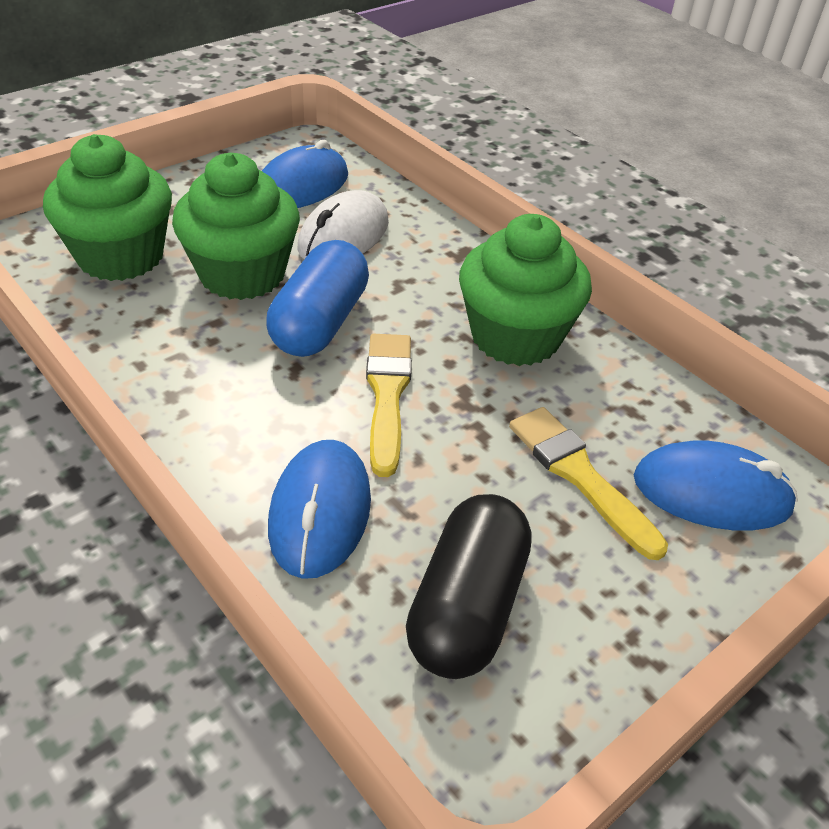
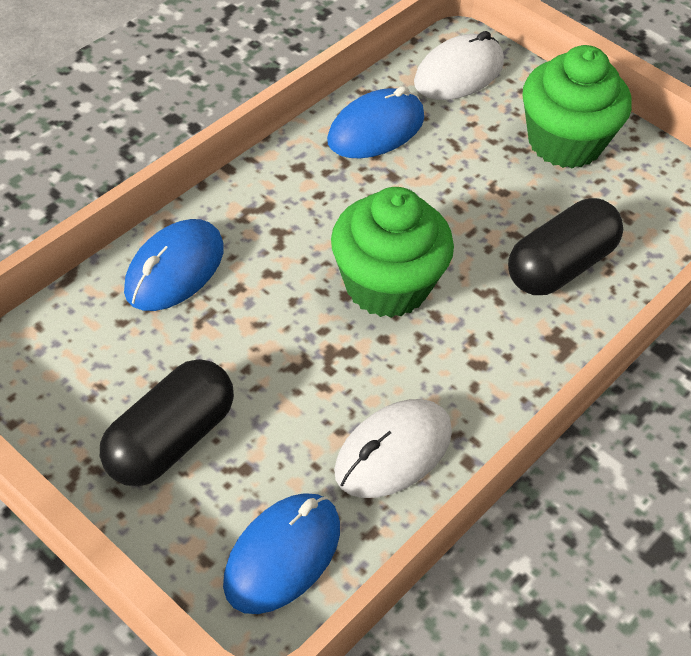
black capsule: [406,494,532,679] = 1 -> [100,359,234,486] [508,198,623,295] = 2
blue capsule: [266,240,369,357] = 1 -> none = 0
green cupcake: [43,134,172,281] [172,153,300,300] [459,214,592,366] = 3 -> [331,187,454,318] [523,45,632,169] = 2
white mouse: [298,190,389,259] = 1 -> [334,399,452,498] [414,31,504,100] = 2
yellow brush: [366,334,412,477] [509,407,668,560] = 2 -> none = 0

